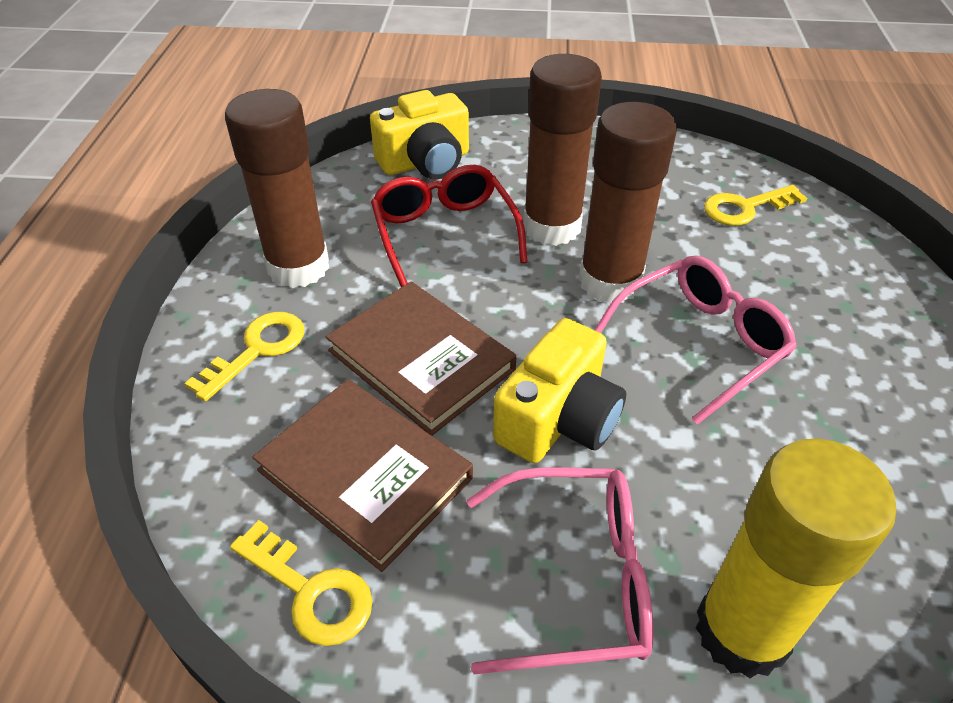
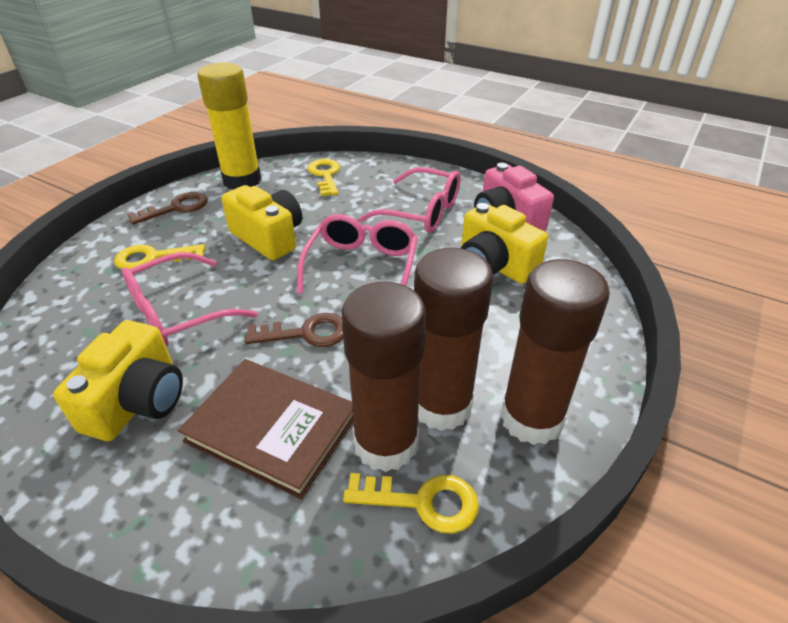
brown book: [252,379,473,572] [326,282,516,436] = 2 -> [178,359,354,499] = 1
brown key: none = 0 -> [127,192,208,225] [245,313,344,347] = 2
pink camera: none = 0 -> [474,163,554,231] = 1
pink glasses: [467,468,653,674] [595,255,797,425] = 2 -> [122,252,258,347] [297,214,418,294] [358,167,460,233] = 3
red glasses: [371,165,527,287] = 1 -> none = 0
yellow camera: [370,90,469,180] [493,318,626,463] = 2 -> [53,320,183,441] [221,185,302,260] [461,203,548,284] = 3

